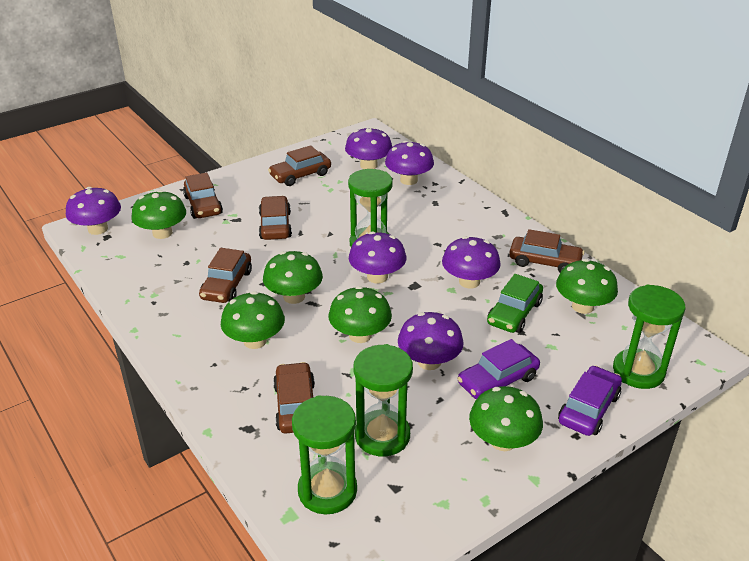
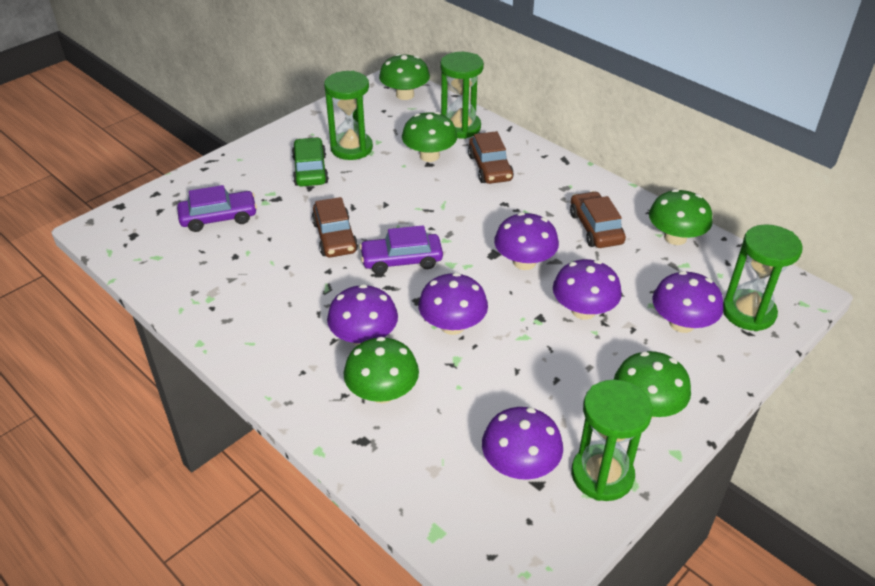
brown car: [183,173,223,219] [199,248,252,303] [259,196,292,240] [268,145,331,186] [273,362,315,433] [509,229,585,272] = 6 -> [312,197,358,257] [468,131,514,184] [570,191,626,248] = 3
green mushroom: [131,190,186,239] [221,291,285,349] [263,251,323,304] [328,286,392,343] [469,386,543,451] [556,259,618,314] = 6 -> [344,337,419,404] [379,54,430,100] [402,112,457,162] [614,351,691,418] [649,189,713,245] = 5

